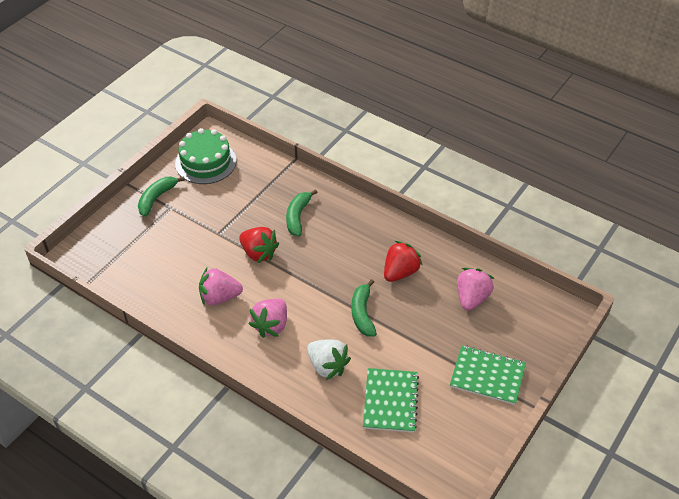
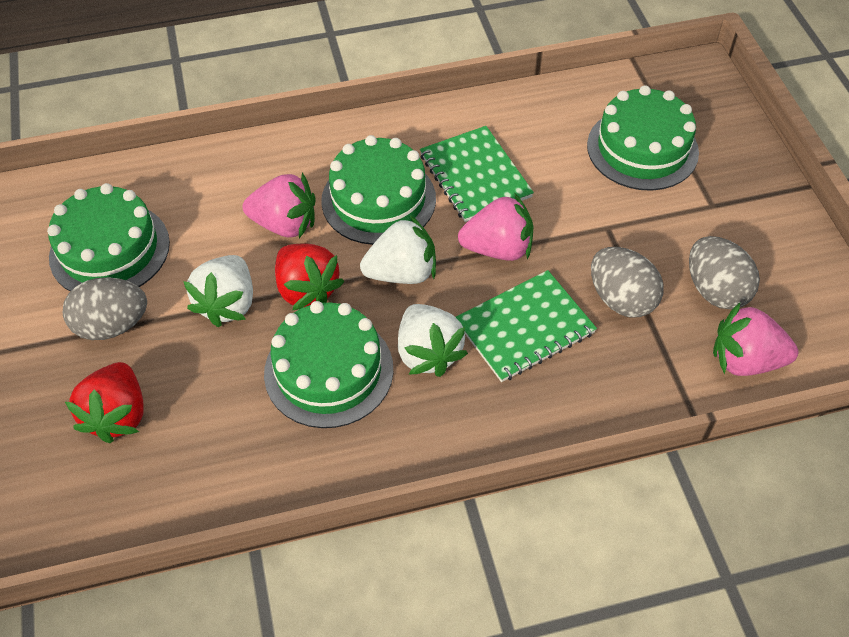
green banana: [138,176,185,217] [286,189,318,237] [351,279,377,337] = 3 -> none = 0
green cake: [175,128,237,184] = 1 -> [47,183,170,292] [264,301,393,428] [321,135,436,245] [587,85,699,191] = 4
grey egg: none = 0 -> [63,277,147,340] [591,247,664,318] [689,236,760,309] = 3
white strawberry: [307,339,351,380] = 1 -> [183,255,253,327] [360,215,436,284] [398,304,468,377] = 3

